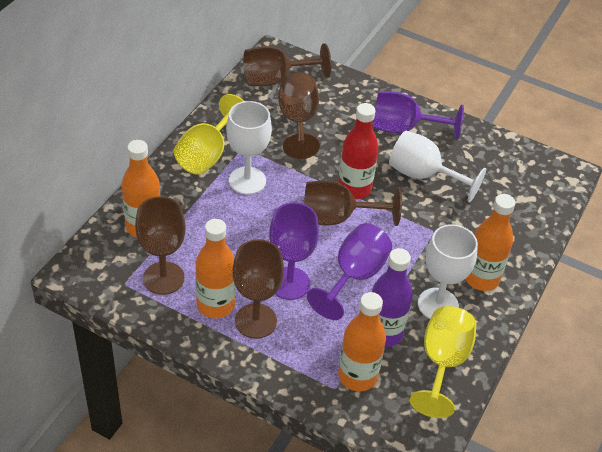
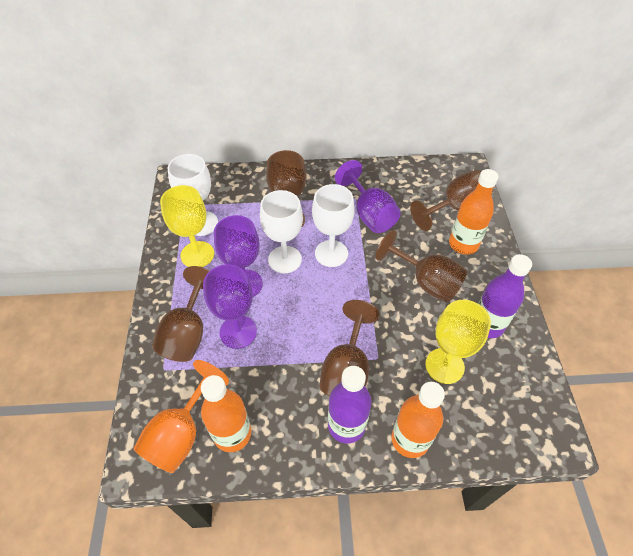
orange bottle: [122,140,161,238] [195,219,236,318] [338,292,386,391] [465,194,515,291] = 4 -> [201,375,251,452] [391,382,445,458] [449,169,499,255] = 3
orange goblet: none = 0 -> [133,360,229,473] = 1
purple bottle: [372,248,413,347] = 1 -> [328,366,372,444] [478,254,532,338] = 2
red bottle: [338,103,378,199] = 1 -> none = 0

